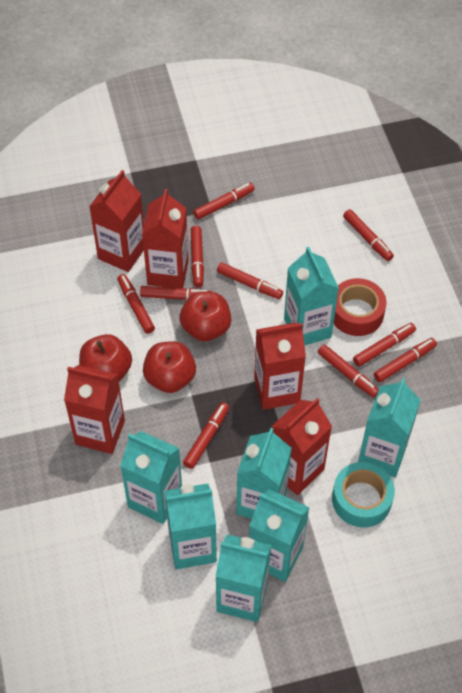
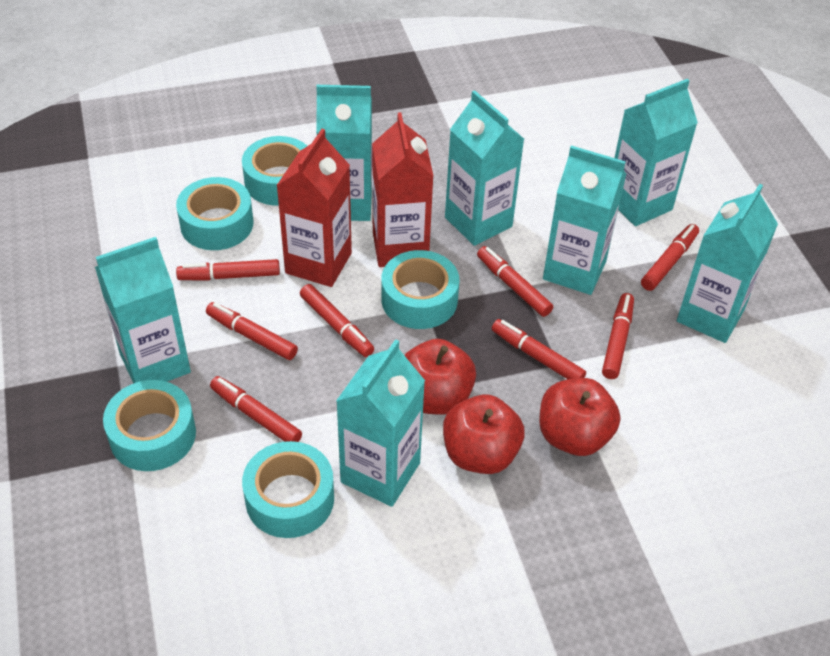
red carton: [64,365,125,454] [89,170,144,272] [142,189,189,288] [254,323,306,410] [271,398,332,495] = 5 -> [276,129,352,287] [372,112,434,267] = 2
red marker: [117,274,155,334] [140,286,212,300] [183,402,229,469] [191,226,204,287] [193,183,255,220] [217,262,283,299] [318,345,379,398] [343,209,394,261] [353,323,416,367] [374,338,437,382] = 10 -> [176,259,280,281] [206,302,298,360] [210,376,302,442] [300,284,374,357] [477,246,553,317] [492,319,586,379] [602,293,634,379] [641,224,699,291] = 8
red tape: [334,278,387,336] = 1 -> none = 0
turquoise tape: [332,462,395,528] = 1 -> [103,380,196,471] [176,177,253,250] [242,136,307,206] [242,441,334,538] [381,250,459,329] = 5

